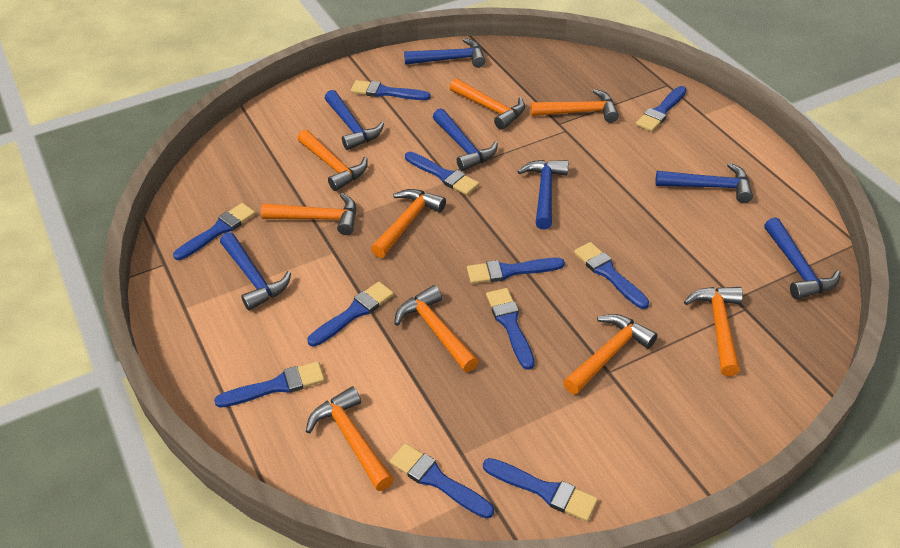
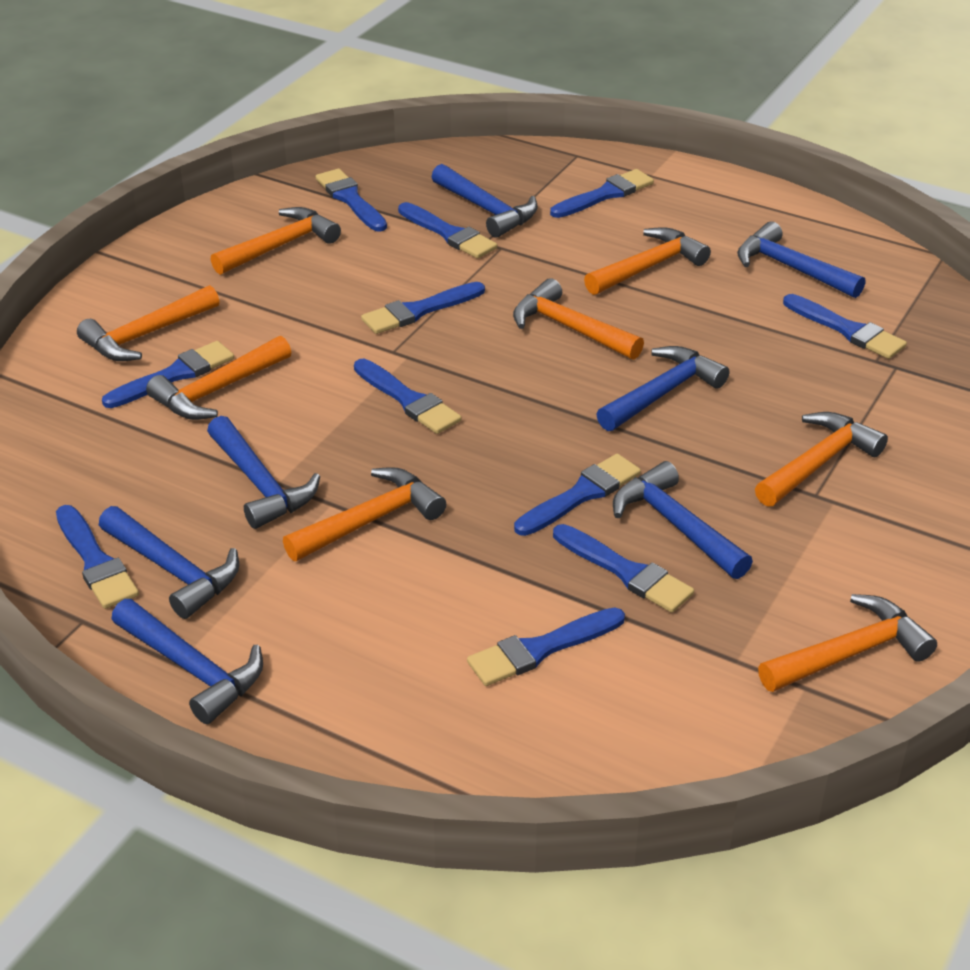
orange hammer: [261,193,356,235] [297,130,368,191] [306,386,394,491] [371,189,446,258] [394,285,479,372] [450,78,525,130] [531,89,619,123] [563,314,657,395] [684,287,743,376] = 9 -> [77,285,220,361] [146,336,291,420] [211,207,341,275] [283,467,446,561] [513,278,644,360] [584,227,711,295] [755,412,888,507] [758,594,937,692] = 8

